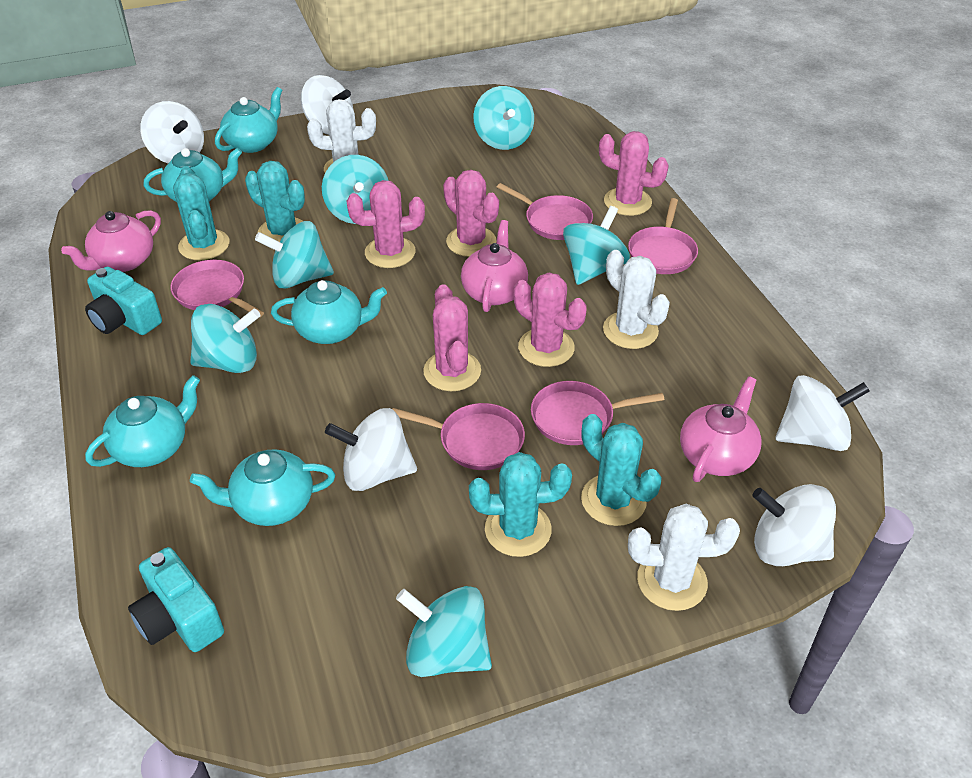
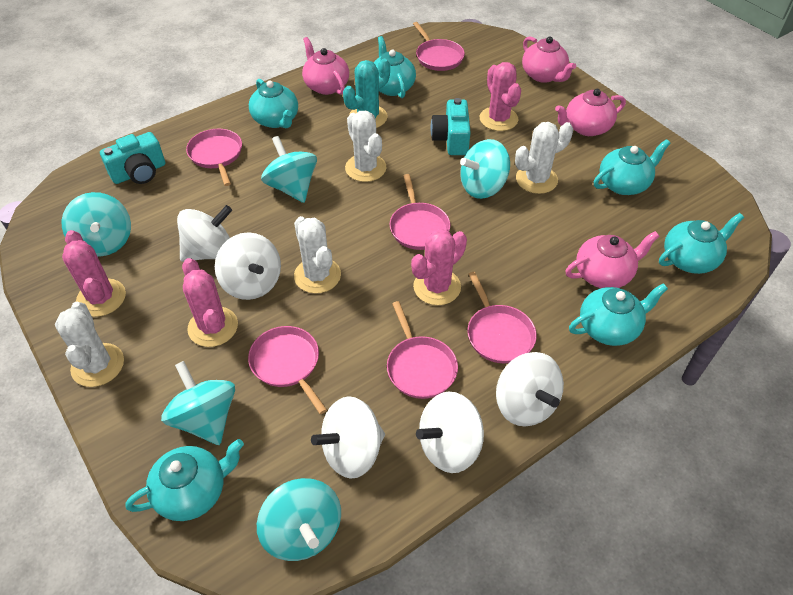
pink cactus: [347,180,425,268] [423,284,481,391] [443,170,499,257] [514,273,587,367] [599,131,669,216] = 5 -> [62,230,126,317] [182,258,238,347] [411,229,467,305] [480,62,521,131] = 4
pink pan: [170,260,264,317] [393,403,525,470] [497,183,593,240] [531,381,665,445] [628,198,698,274] = 5 -> [186,129,242,186] [248,326,327,414] [387,301,458,399] [389,174,450,250] [413,22,465,71] [467,272,537,363] = 6
pink teapot: [61,210,161,272] [461,220,528,312] [680,376,762,482] = 3 -> [302,37,349,95] [522,36,576,83] [555,89,626,136] [565,231,660,288] = 4
turquoise cactus: [173,166,229,260] [245,161,305,242] [469,452,572,557] [581,414,662,526] = 4 -> [343,59,390,128] = 1
turquoise spinning top: [190,304,260,373] [255,221,334,288] [322,155,389,224] [396,586,492,677] [473,86,534,150] [563,206,630,285] = 6 -> [62,192,131,256] [161,361,235,445] [257,478,341,561] [261,136,317,203] [460,139,510,199] = 5
turquoise teapot: [85,375,200,467] [144,148,242,202] [190,449,335,526] [215,87,283,153] [271,280,387,344] = 5 -> [126,439,244,521] [249,79,298,128] [373,36,416,98] [569,283,668,346] [594,139,671,195] [659,213,744,274] = 6
white cactus: [307,99,376,172] [603,250,670,349] [628,504,740,611] = 3 -> [55,302,124,387] [294,216,341,294] [345,110,387,182] [515,122,573,194] = 4

